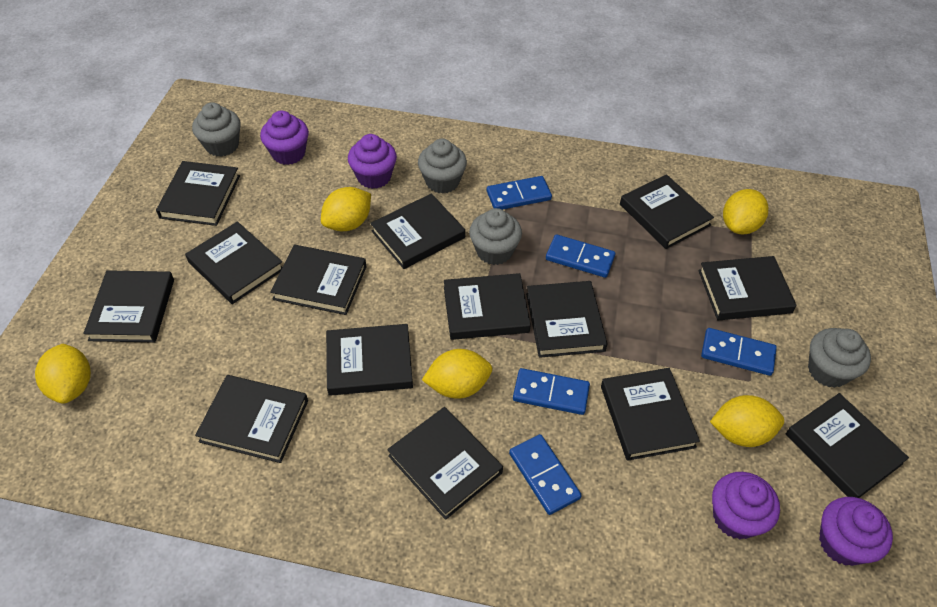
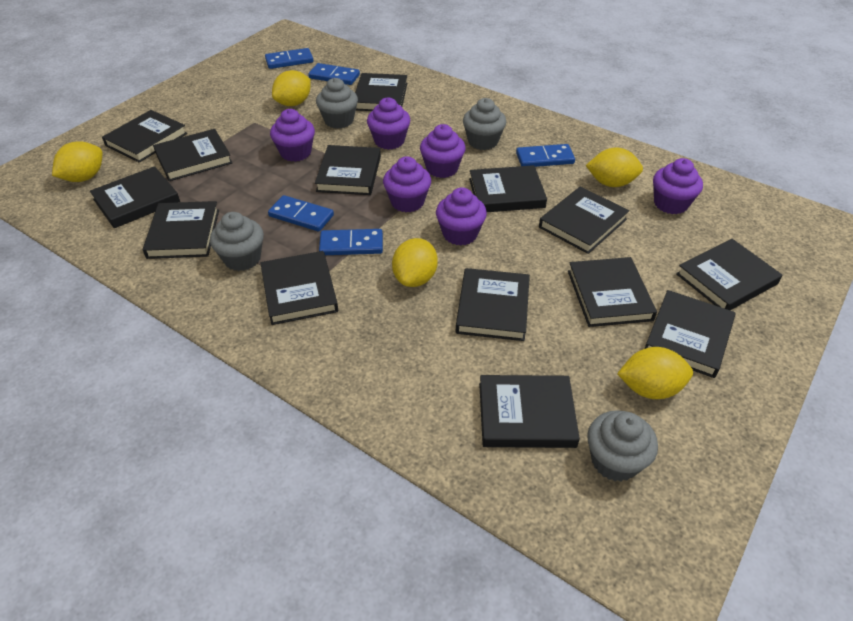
purple cupcake: [260,111,309,165] [348,134,397,189] [712,472,780,539] [819,497,893,566] = 4 -> [270,109,315,162] [367,98,410,150] [383,156,431,212] [420,124,465,178] [436,187,487,245] [653,158,703,214] = 6

